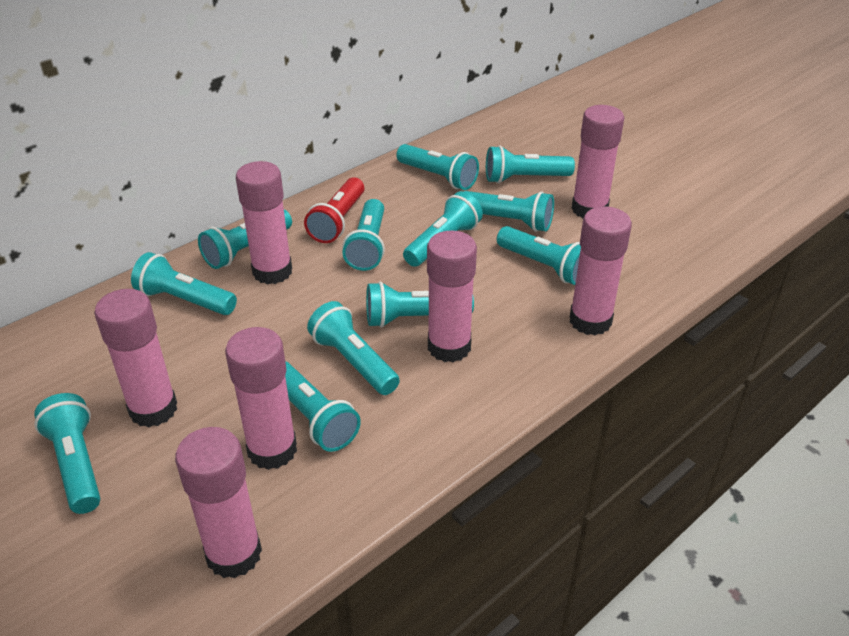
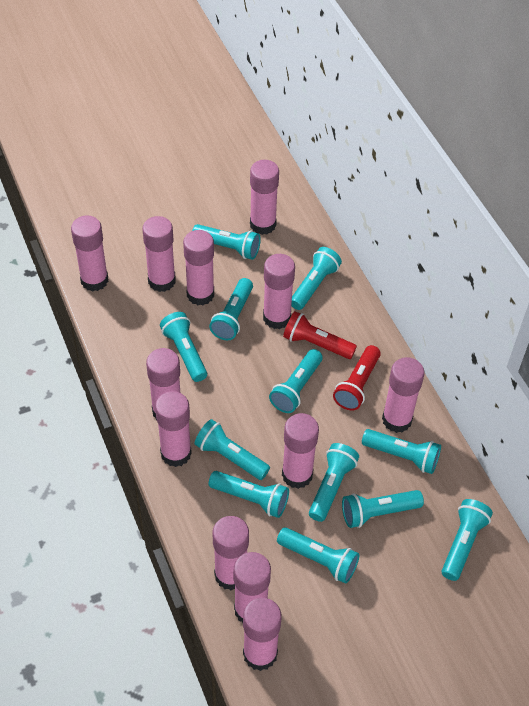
pink glue stick: [94,289,177,428] [175,427,262,579] [225,327,297,470] [236,161,292,285] [427,230,477,362] [570,206,632,335] [571,105,624,218] = 7 -> [71,215,108,292] [142,216,176,292] [146,348,180,420] [155,391,192,467] [183,230,214,306] [213,516,249,590] [234,552,271,623] [243,598,281,671] [250,160,279,235] [263,254,295,329] [282,413,319,489] [382,357,424,433] = 12
red flashlight: [304,177,365,243] = 1 -> [283,311,357,359] [333,345,381,411] = 2

